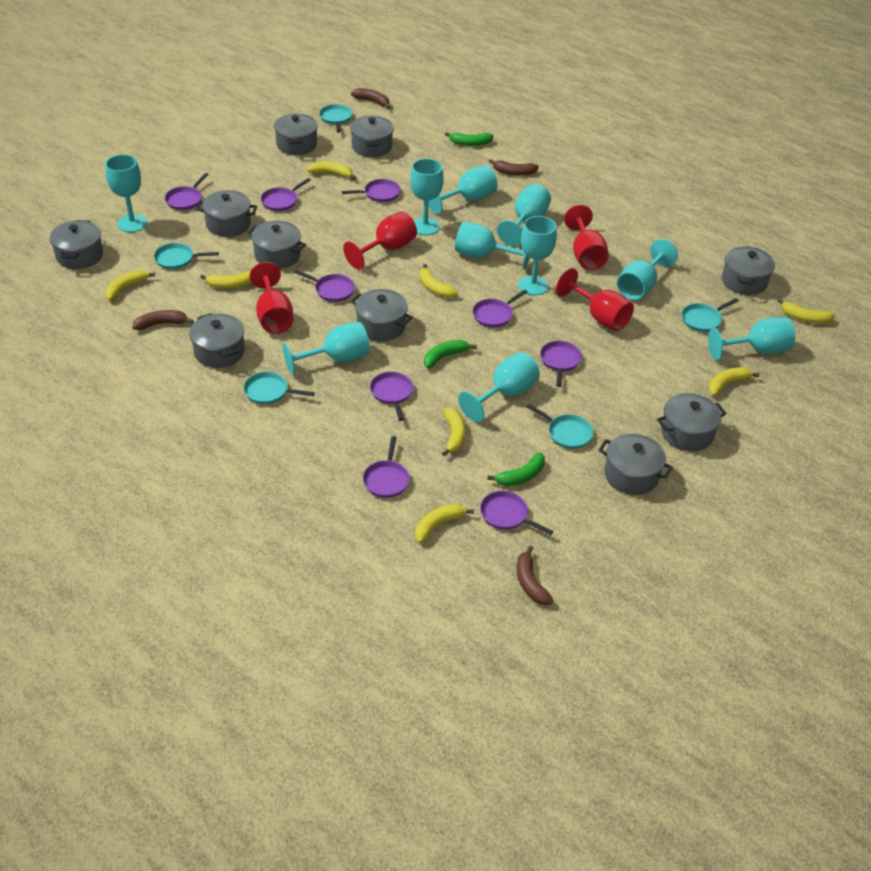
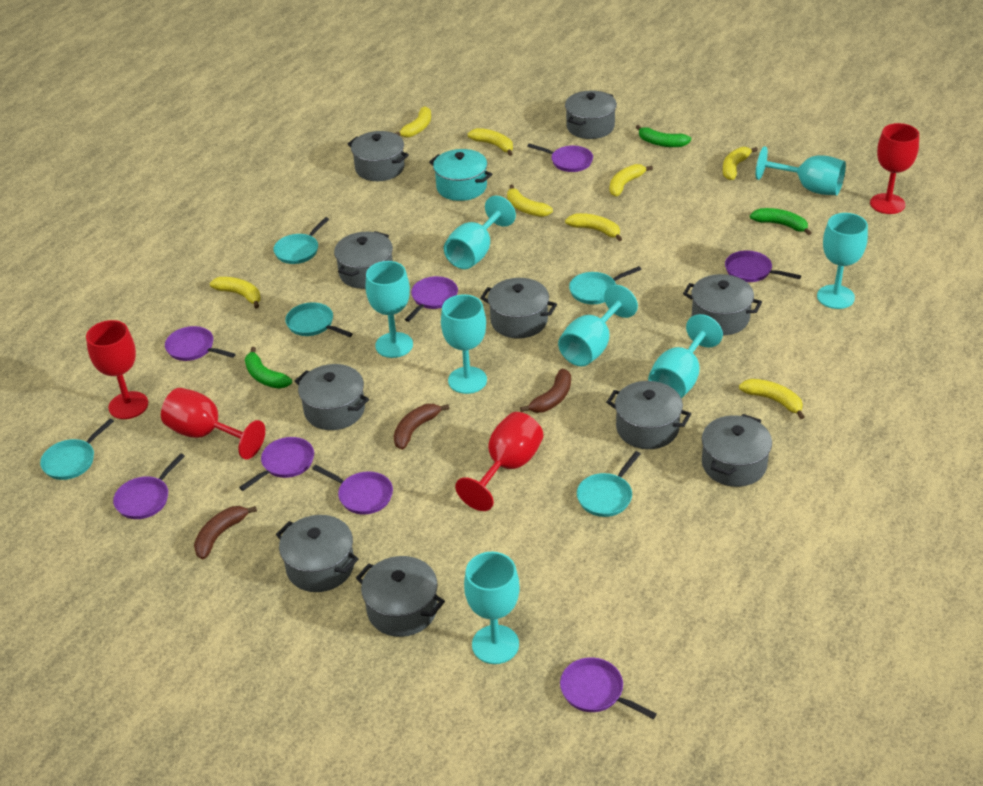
brown banana: [133,310,194,330] [351,88,390,109] [489,159,539,176] [517,546,554,605] = 4 -> [194,506,257,559] [394,404,449,450] [520,369,571,413] = 3
purple pan: [165,173,209,210] [261,178,311,211] [294,270,355,302] [341,179,401,202] [363,436,410,498] [370,372,413,421] [473,290,527,328] [480,491,553,535] [540,341,582,387] = 9 -> [113,453,185,519] [165,326,236,361] [239,437,314,491] [312,465,393,515] [405,276,458,322] [527,143,593,172] [560,657,657,719] [725,250,801,282] = 8
turquoise goblet: [105,154,147,232] [283,322,370,376] [410,158,444,235] [428,165,498,215] [455,222,530,269] [458,352,540,422] [497,184,551,246] [518,216,557,295] [617,239,678,300] [708,317,795,360] = 10 -> [366,261,413,358] [441,294,487,394] [444,196,516,269] [464,552,520,664] [558,285,638,366] [648,314,723,398] [756,146,846,195] [817,213,868,309] = 8
turquoise pot: none = 0 -> [429,149,492,201] = 1

